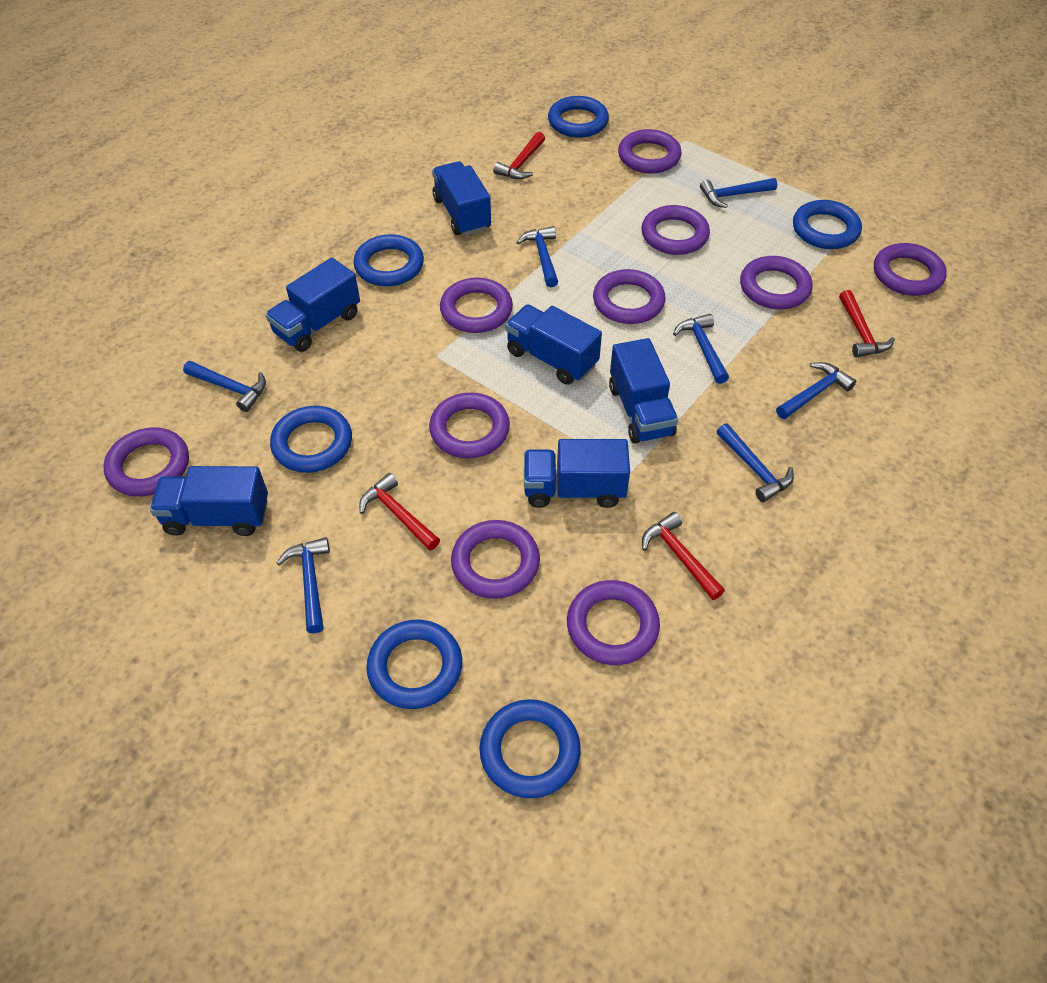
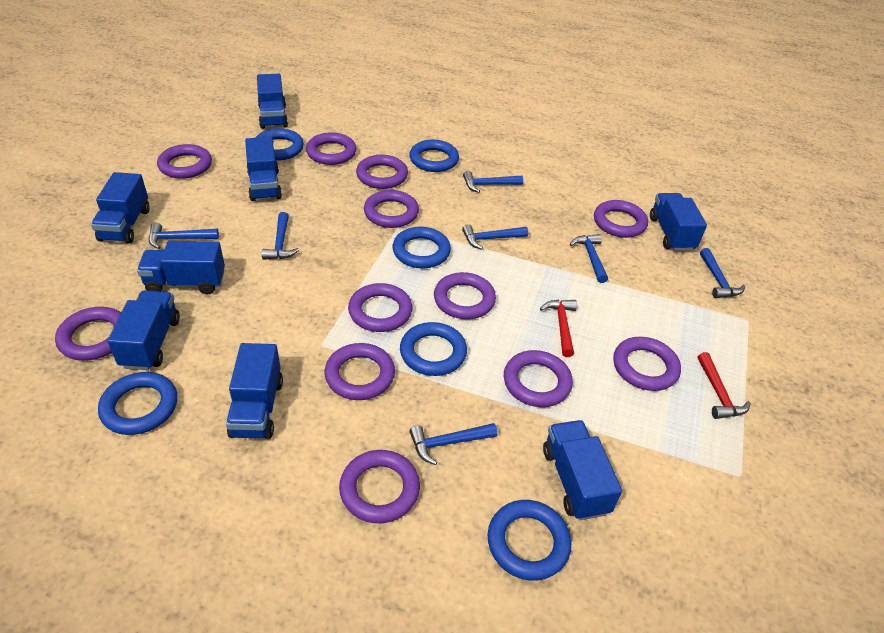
blue truck: [150,466,268,536] [265,258,360,352] [432,161,491,236] [505,304,602,385] [524,439,630,508] [609,338,678,444] = 6 -> [91,172,150,243] [107,291,180,370] [137,241,225,295] [226,343,283,439] [245,137,282,201] [257,74,288,129] [543,420,622,520] [650,193,707,251] = 8
purple ring: [104,427,189,497] [429,392,510,458] [440,277,513,333] [451,520,540,599] [567,580,660,665] [593,269,666,324] [618,129,682,173] [641,205,710,255] [740,256,812,309] [874,243,947,296] = 10 -> [55,307,121,361] [157,144,212,179] [306,132,356,165] [324,343,395,400] [339,450,420,523] [348,283,412,332] [356,155,408,189] [364,190,419,228] [434,272,496,319] [504,350,573,407] [594,200,648,238] [613,337,681,391] = 12
red hammer: [359,473,440,551] [493,132,545,179] [642,512,725,600] [839,290,895,358] = 4 -> [540,300,577,357] [698,352,751,419] = 2

